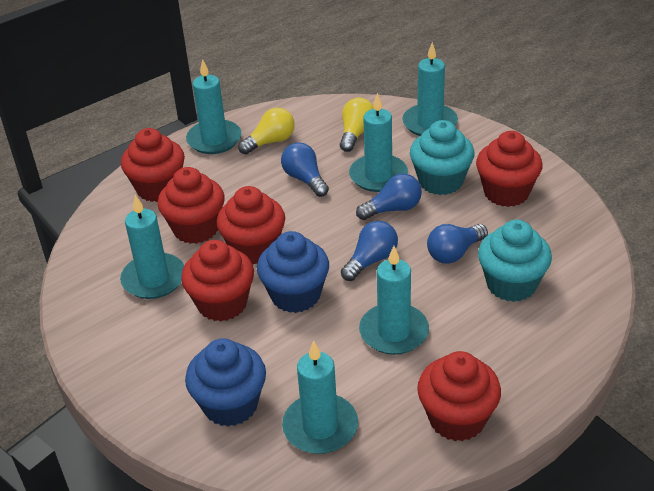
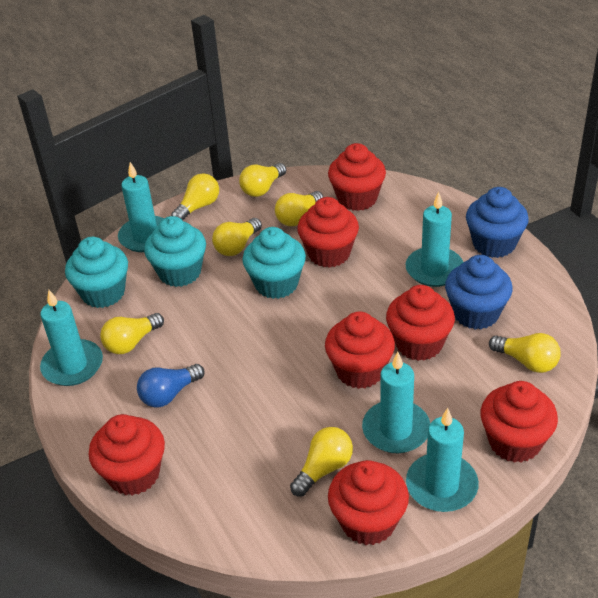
blue light bulb: [281,142,329,197] [341,221,398,281] [356,173,422,220] [427,224,488,264] = 4 -> [137,364,205,407] = 1
red cupcake: [121,128,185,202] [158,167,225,244] [181,240,254,322] [217,186,285,265] [417,351,501,441] [476,131,543,207] = 6 -> [89,414,165,496] [297,197,359,268] [325,312,395,389] [328,143,386,211] [328,460,409,545] [386,285,455,361] [481,381,558,463] = 7
turquoise candle: [120,195,184,299] [186,59,242,154] [282,340,358,454] [349,93,408,192] [359,246,429,355] [402,42,458,136] = 6 -> [40,290,103,386] [118,162,164,252] [362,352,430,453] [406,192,463,287] [406,408,479,512] = 5
turquoise cupcake: [410,120,475,195] [478,220,552,302] = 2 -> [65,237,128,308] [144,216,206,287] [242,227,306,299] = 3
yellow light bulb: [238,108,295,155] [340,98,374,152] = 2 -> [100,313,164,354] [171,173,219,220] [212,218,262,256] [239,163,286,197] [275,191,323,226] [290,427,353,496] [489,333,561,373] = 7

